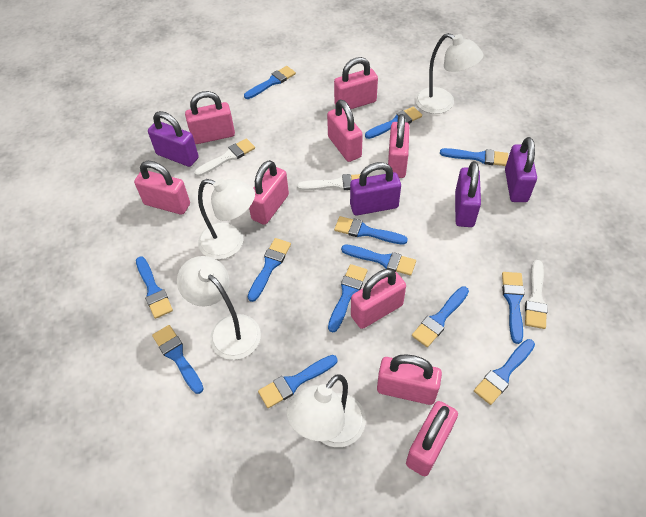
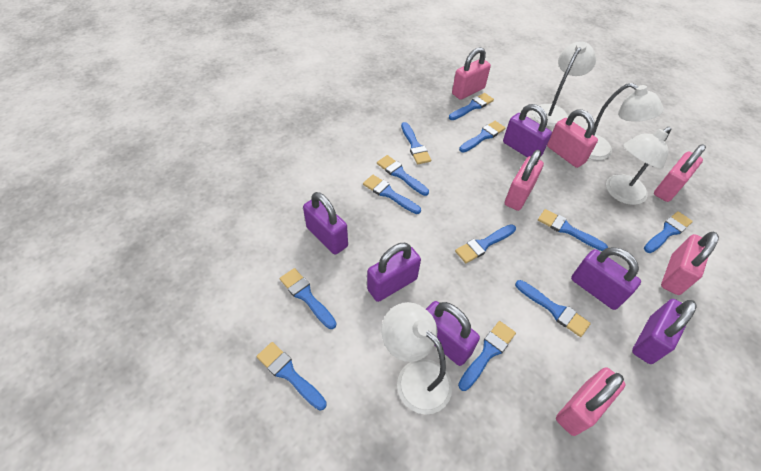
blue brush: [136,256,173,319] [152,325,204,394] [244,66,296,99] [248,238,291,302] [258,355,338,408] [328,264,367,332] [334,216,408,244] [341,244,416,276] [365,106,422,139] [412,286,469,347] [440,148,508,166] [474,339,535,405] [502,272,525,344] = 13 -> [257,342,327,410] [280,268,336,329] [363,175,421,214] [377,155,429,196] [401,122,431,164] [449,93,494,120] [455,224,516,263] [458,321,516,391] [459,121,505,152] [515,280,591,337] [538,209,608,251] [644,211,693,253] = 12
pink padlock: [134,161,190,215] [185,91,235,144] [249,160,289,225] [327,100,363,162] [334,57,378,109] [351,269,406,329] [377,354,442,405] [388,114,409,178] [406,401,458,476] = 9 -> [452,47,491,100] [505,150,544,211] [547,110,598,168] [556,367,626,436] [654,144,706,202] [661,232,719,295] = 6
purple padlock: [148,111,198,167] [350,162,401,215] [455,161,481,227] [505,137,537,202] = 4 -> [303,192,348,254] [367,243,421,302] [426,301,480,366] [503,104,552,157] [571,247,641,310] [632,299,697,364] = 6
white brush: [194,138,255,176] [297,174,360,190] [525,260,548,329] = 3 -> none = 0

